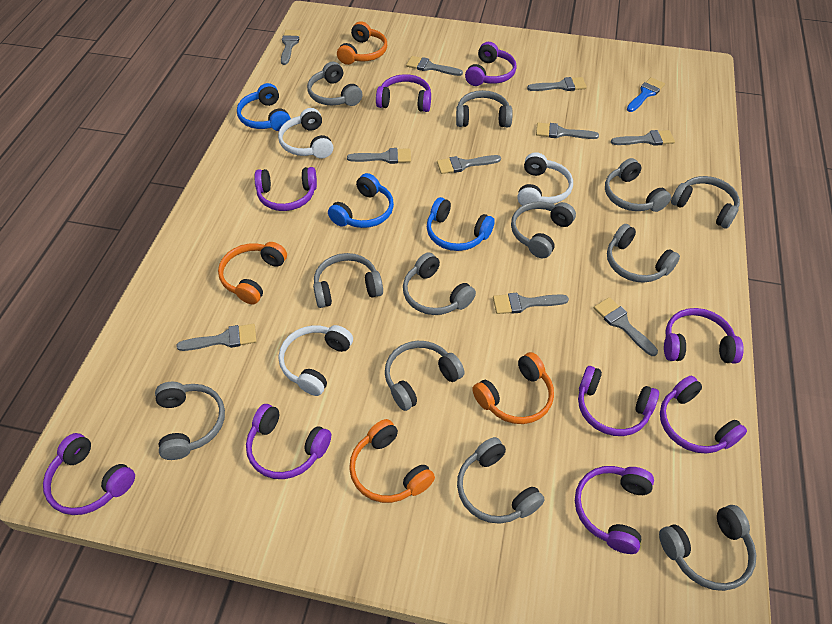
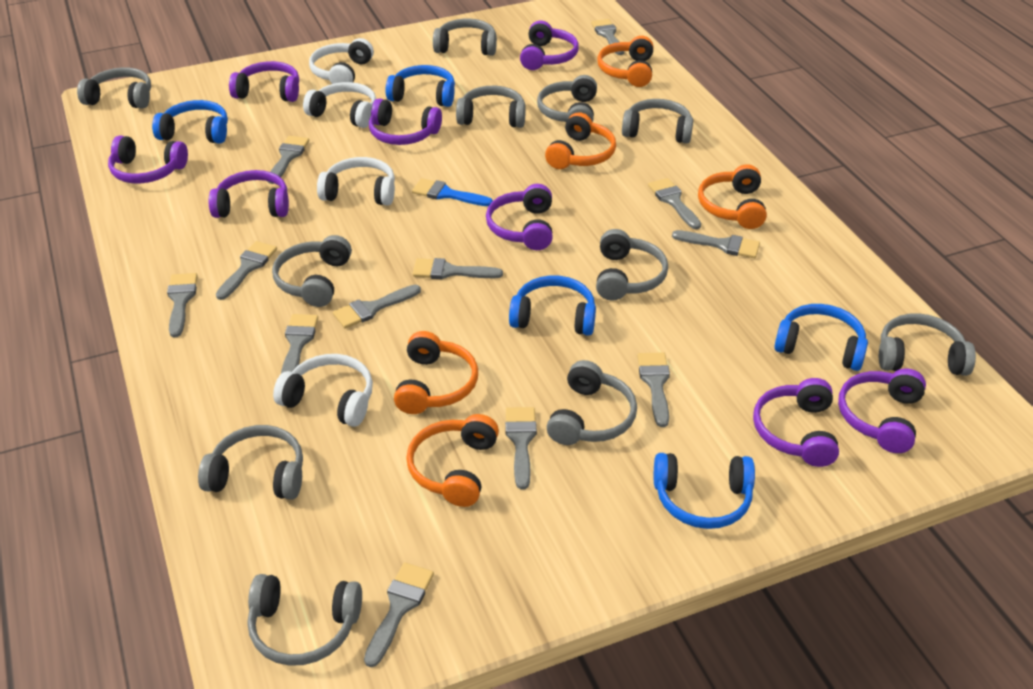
blue headphones: [237,83,291,131] [328,173,394,228] [427,197,495,251] = 3 -> [152,100,228,144] [386,65,455,107] [509,275,596,336] [654,453,755,529] [774,304,868,371] = 5
grey brush: [176,324,257,351] [281,30,301,65] [347,148,411,164] [406,56,463,76] [437,155,501,174] [493,293,569,314] [527,77,587,91] [536,123,599,139] [594,297,658,356] [611,130,675,146] = 10 -> [167,273,198,338] [216,241,277,300] [268,136,309,184] [281,314,318,374] [333,285,421,329] [364,562,434,667] [412,258,503,279] [505,407,537,489] [591,19,624,55] [637,352,670,427] [648,178,701,229] [672,230,760,258] = 12
grey headphones: [155,382,225,460] [307,62,363,106] [313,253,383,308] [385,341,465,411] [403,253,476,315] [456,90,513,127] [457,437,545,524] [511,201,576,259] [605,158,671,212] [607,224,680,283] [659,505,756,591] [671,176,740,229] = 12 -> [77,67,151,109] [198,425,303,500] [247,574,362,666] [272,235,352,307] [433,19,497,56] [456,86,526,128] [537,75,597,122] [547,360,637,445] [596,229,668,300] [622,99,693,144] [879,313,976,376] = 11
orange headphones: [218,242,287,304] [337,21,387,65] [349,419,435,503] [472,352,554,424] = 4 -> [394,331,478,414] [406,414,499,507] [545,112,616,169] [597,36,653,87] [698,164,767,229] = 5
purple headphones: [43,433,135,515] [246,404,331,479] [254,167,317,211] [376,74,431,112] [465,42,517,86] [575,466,654,554] [578,366,659,436] [660,375,747,454] [664,308,744,364] = 9 -> [108,135,188,184] [208,170,289,218] [229,61,299,102] [369,98,442,145] [486,184,553,250] [520,21,579,70] [753,378,839,467] [838,369,926,453] = 8
white headphones: [278,108,333,159] [279,325,353,396] [517,152,573,206] = 3 -> [273,354,373,427] [303,82,376,128] [309,38,374,84] [317,157,395,206] = 4

